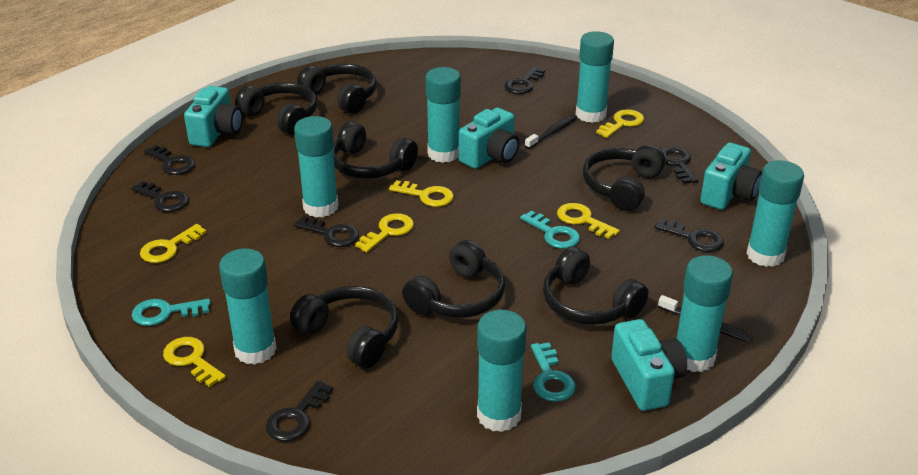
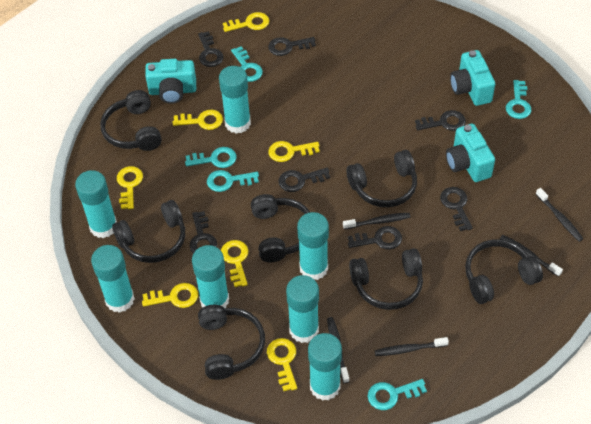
black toothbrush: [525,115,577,149] [658,295,753,343] = 2 -> [327,317,350,383] [343,213,411,229] [375,337,449,356] [500,235,563,277] [536,188,583,242] = 5
turquoise camera: [184,86,242,147] [459,107,519,169] [611,319,687,411] [700,143,762,210] = 4 -> [145,59,196,104] [446,124,495,182] [450,50,495,106] = 3
turquoise key: [132,299,211,326] [520,211,580,249] [531,342,576,402] = 3 -> [185,147,237,168] [207,170,259,192] [231,46,263,82] [368,379,427,410] [506,80,531,119] = 5
yellow key: [140,224,207,263] [163,337,226,387] [355,213,414,253] [389,180,454,207] [557,203,620,239] [596,109,644,138] = 6 -> [117,166,143,209] [142,283,198,308] [173,109,223,130] [221,240,248,287] [223,12,269,32] [267,338,297,391] [268,141,320,162] = 7

